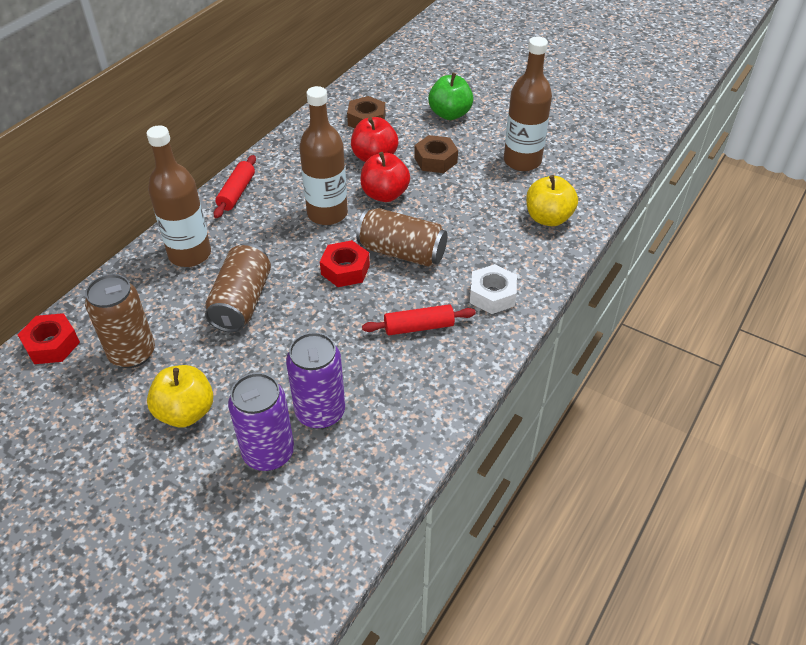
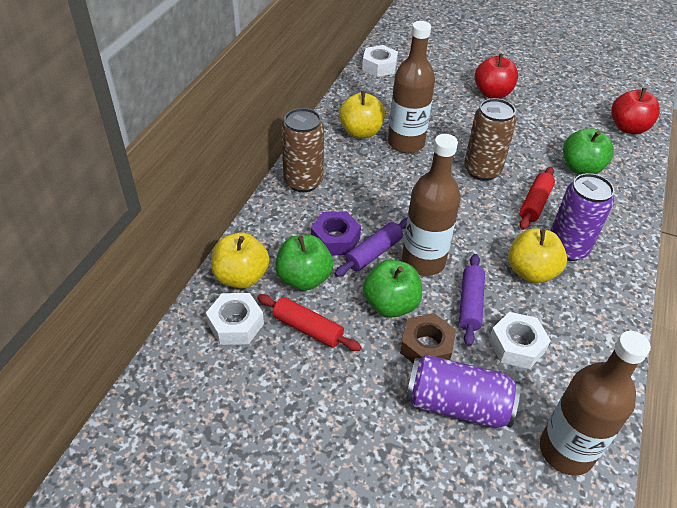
brown can: [85,274,155,368] [205,243,271,333] [356,208,448,267] = 3 -> [281,108,324,192] [464,98,517,181] = 2
brown nut: [347,96,385,128] [414,135,458,173] = 2 -> [400,313,456,364] = 1
green apple: [428,73,474,120] = 1 -> [275,235,333,291] [363,260,422,318] [563,128,614,175] = 3
purple nut: none = 0 -> [311,211,361,255] = 1
purple rolling pin: none = 0 -> [334,218,407,277] [459,254,485,346] = 2
red nut: [18,313,80,364] [320,240,370,287] = 2 -> none = 0
white nut: [470,264,517,314] = 1 -> [206,293,264,345] [362,45,398,77] [489,312,551,369] = 3
yellow apple: [147,365,213,427] [526,175,578,226] = 2 -> [211,232,270,289] [339,91,385,138] [508,228,567,283] = 3

